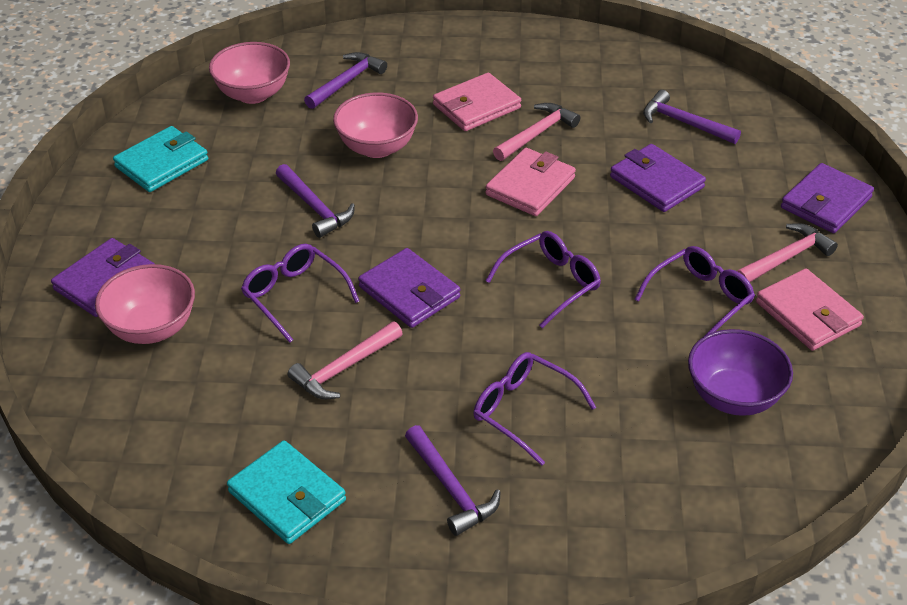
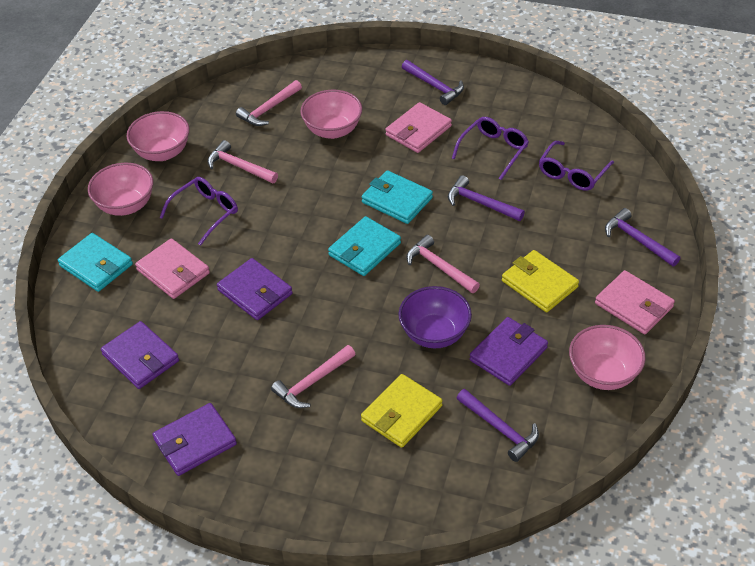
pink bowl: [95,264,195,344] [209,42,290,104] [333,92,418,158] = 3 -> [88,163,153,216] [127,111,189,161] [300,90,362,139] [569,325,646,390] = 4
pink hammer: [288,321,403,400] [493,103,580,161] [737,223,838,282] = 3 -> [208,140,278,183] [236,80,302,126] [271,345,355,408] [406,235,480,293] = 4
purple glasses: [241,244,359,343] [473,352,597,466] [486,231,601,328] [634,246,755,338] = 4 -> [159,177,238,246] [452,117,529,180] [539,141,614,191] = 3
turquoise wallet: [113,126,208,192] [227,440,346,544] = 2 -> [58,233,133,292] [328,216,401,276] [362,170,433,224] = 3
yellow wallet: none = 0 -> [361,374,443,448] [502,250,579,312] = 2

